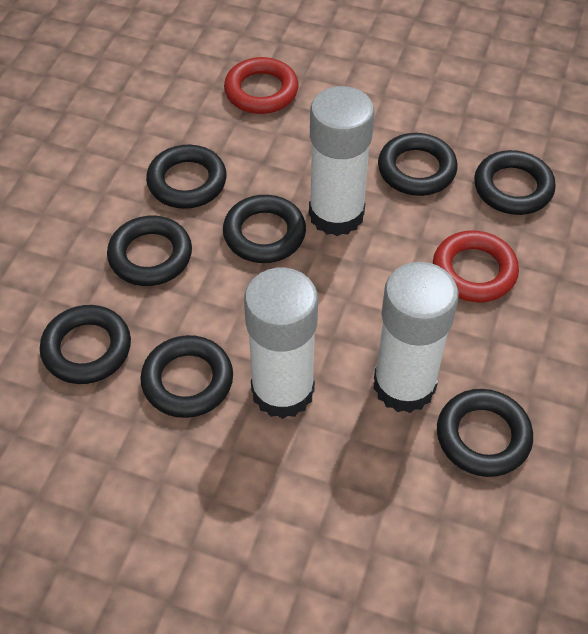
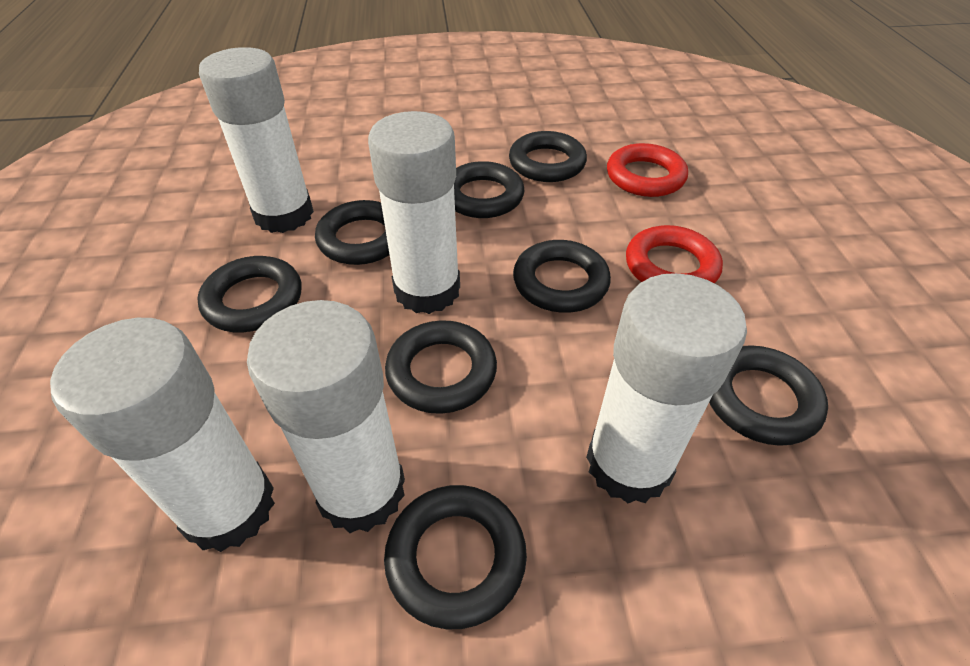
white glue stick: [244,268,318,419] [309,86,375,236] [373,262,459,413] = 3 -> [50,318,275,552] [199,47,314,233] [247,300,405,533] [368,111,460,314] [586,273,747,503] = 5

